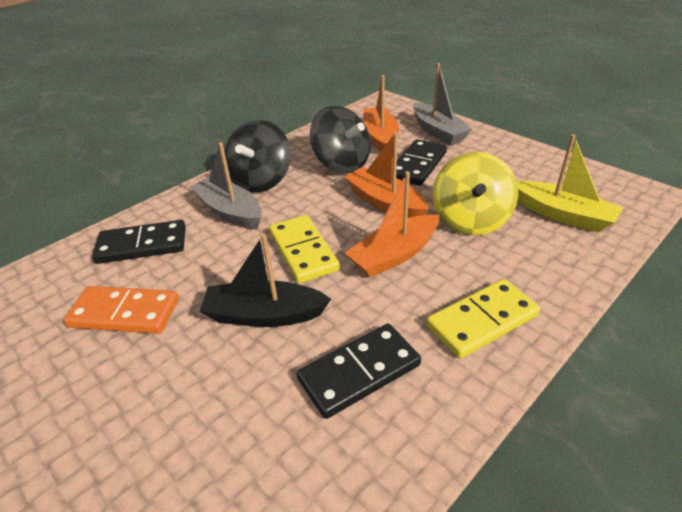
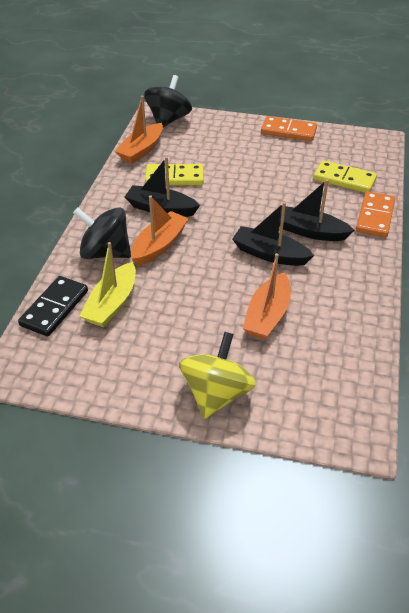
black boat: [199,234,331,327] = 1 -> [125,157,200,217] [232,202,314,266] [279,179,355,241] = 3
black domino: [92,220,186,264] [297,324,421,419] [396,139,447,186] = 3 -> [18,276,88,337] = 1
grey boat: [190,142,262,229] [413,63,472,145] = 2 -> none = 0
orange domino: [64,286,179,334] = 1 -> [261,116,317,141] [356,191,395,237] = 2

